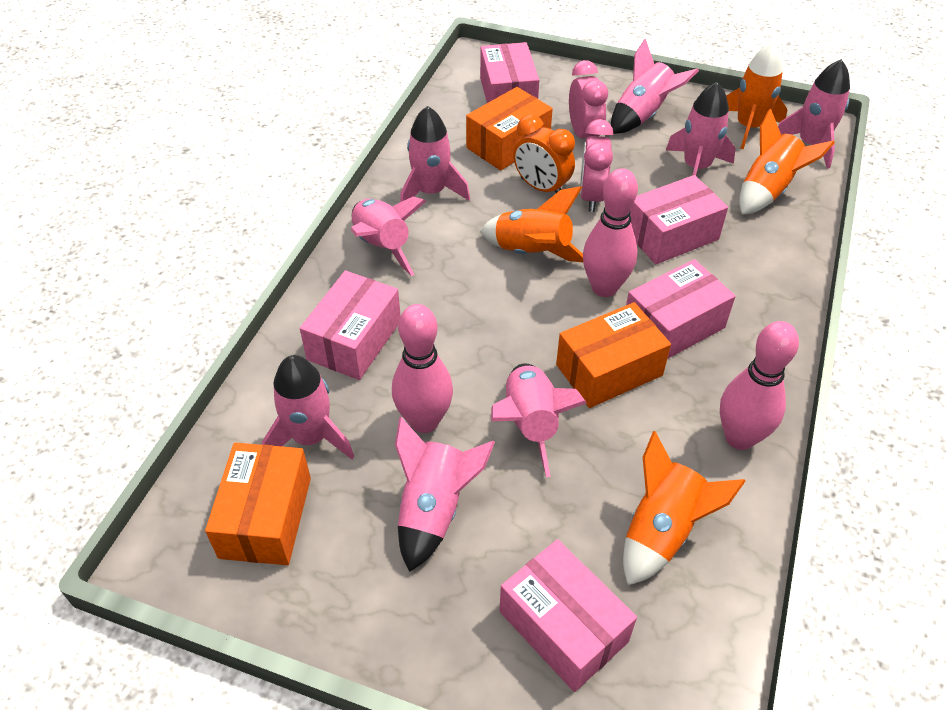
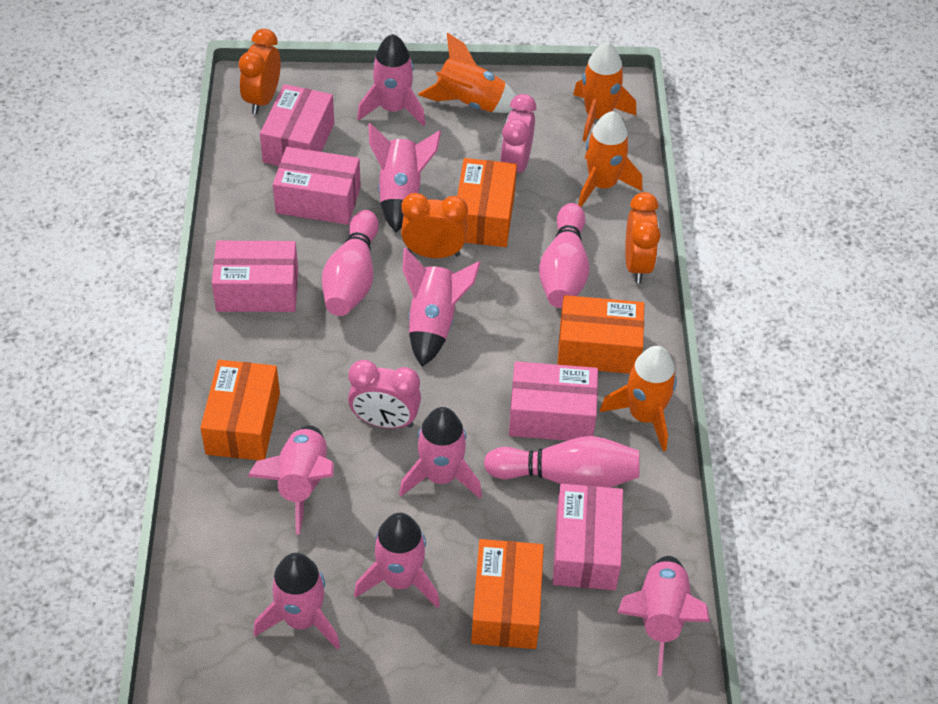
orange box: [205,443,311,565] [466,87,553,171] [556,302,671,408] = 3 -> [200,360,280,460] [457,158,517,247] [471,539,544,649] [557,295,644,374] = 4
orange clock: [513,114,575,193] = 1 -> [239,29,281,114] [401,193,468,258] [625,192,661,283] = 3

